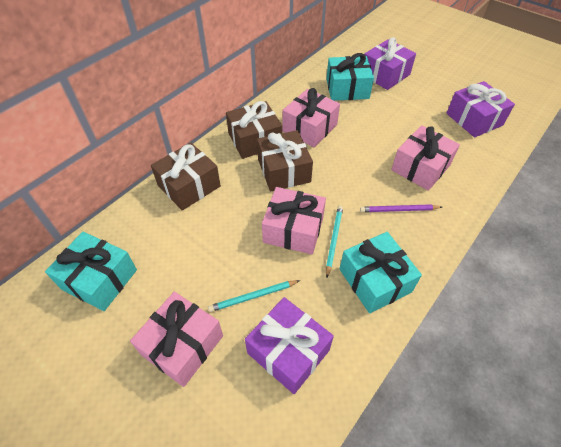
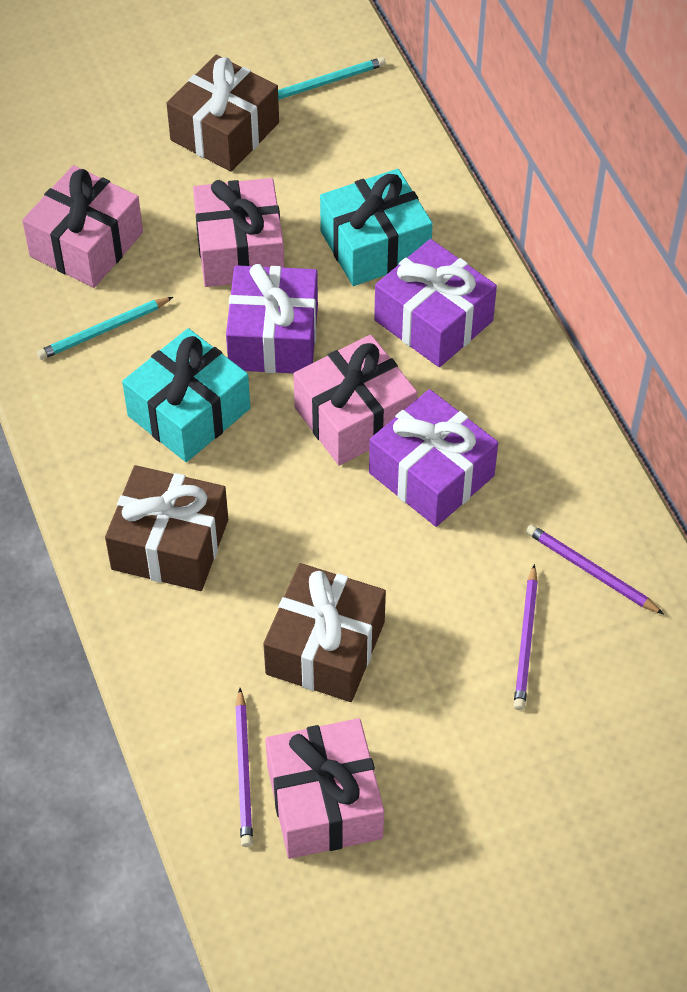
purple pencil: [360,204,442,212] = 1 -> [235,688,253,847] [514,564,538,710] [526,524,664,614] = 3
turquoise gift: [45,232,137,311] [326,53,374,101] [340,232,422,314] = 3 -> [122,328,250,462] [320,169,433,286] = 2

